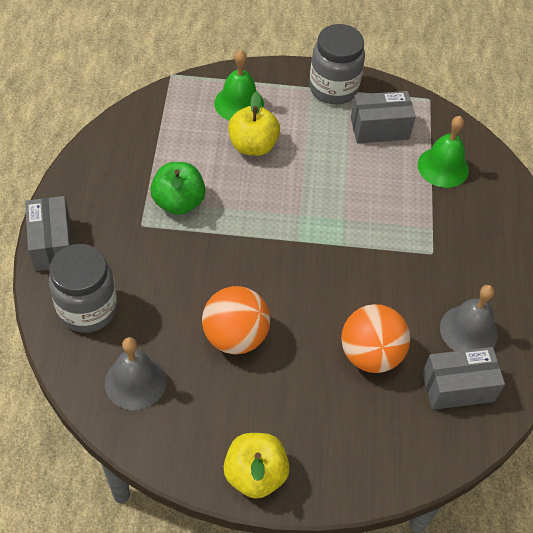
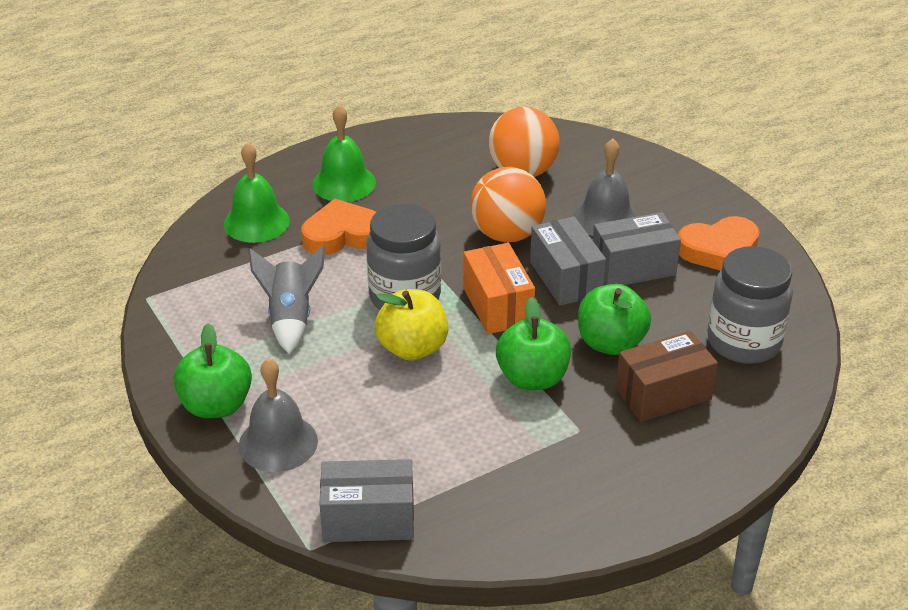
brown box: none = 0 -> [616,331,718,422] = 1
green apple: [150,162,206,215] = 1 -> [174,323,252,418] [496,297,571,390] [578,284,651,355] = 3
grey rocket: none = 0 -> [248,245,325,354] = 1
orange box: none = 0 -> [463,243,535,334] = 1
orange heart: none = 0 -> [301,199,376,255] [678,216,760,271] = 2
yellow apple: [223,433,290,499] [228,91,280,156] = 2 -> [375,289,449,360] = 1

